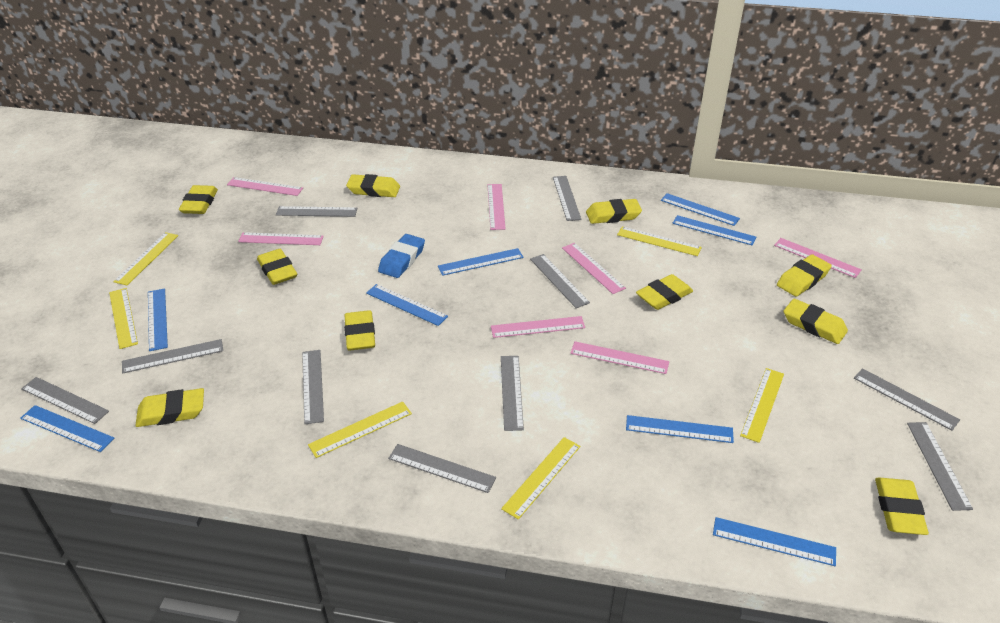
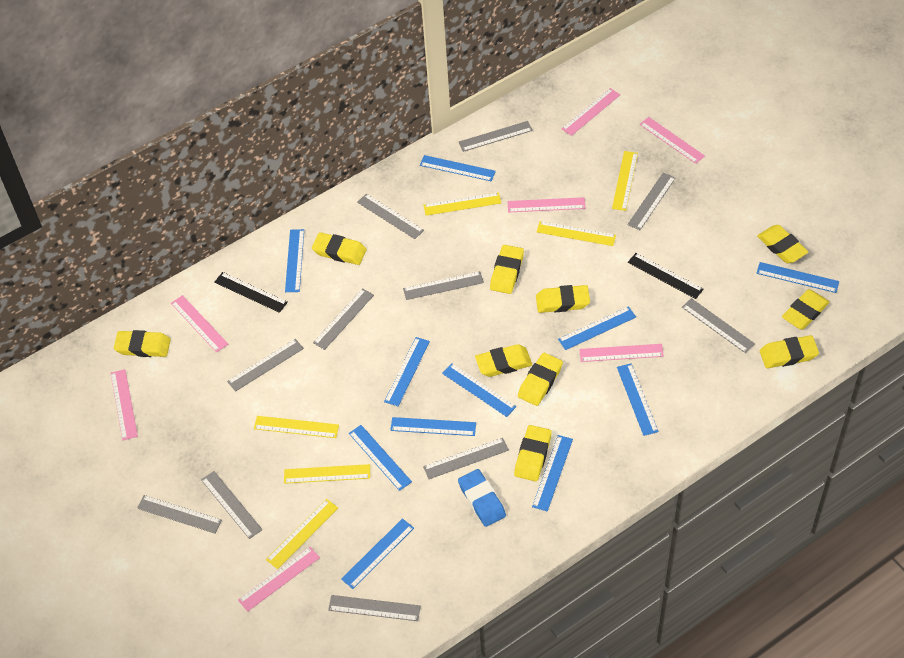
black ruler: none = 0 -> [214,272,288,313] [628,253,704,299] = 2
blue ruler: [20,405,114,452] [148,288,168,351] [366,284,448,326] [438,248,524,276] [626,415,734,443] [661,193,740,226] [672,215,756,245] [713,517,836,566] = 8 -> [285,229,304,292] [341,518,414,589] [349,425,412,491] [384,337,430,406] [390,417,476,436] [420,155,496,181] [442,363,516,417] [532,435,573,512] [558,306,636,350] [617,363,659,436] [756,262,839,293] = 11
grey ruler: [21,377,109,424] [122,339,223,373] [276,206,357,217] [302,350,324,424] [388,444,496,493] [501,356,524,431] [530,254,590,308] [553,176,581,221] [854,368,960,431] [907,422,973,511] = 10 -> [137,495,222,534] [201,471,263,539] [227,339,304,392] [313,288,374,350] [328,595,421,621] [357,194,424,239] [403,271,484,300] [423,438,509,479] [459,121,533,152] [627,173,675,230] [682,298,755,353] = 11

